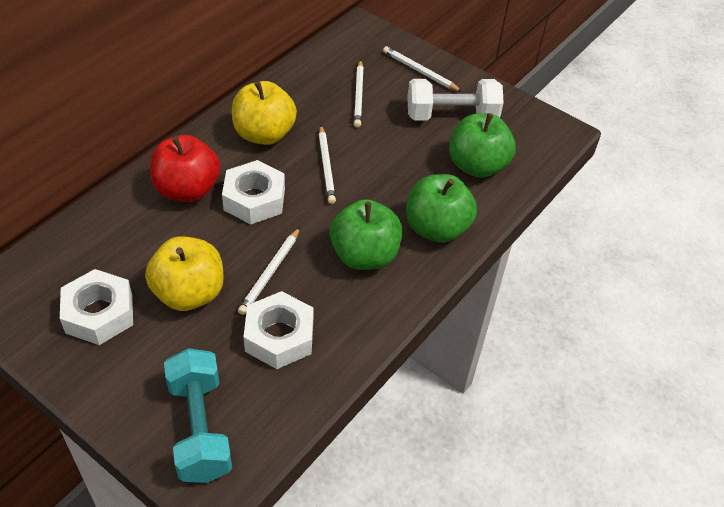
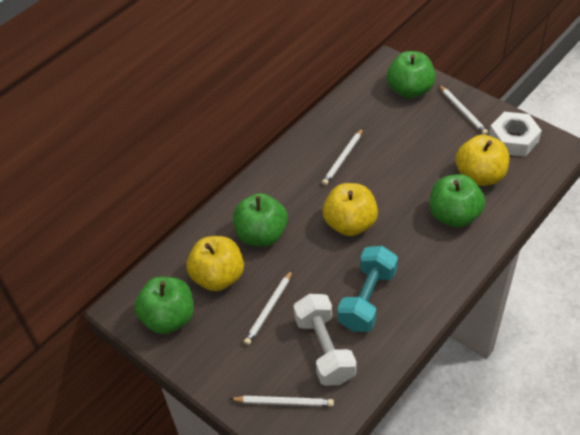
green apple: [329,199,402,270] [406,174,477,243] [449,113,516,178] = 3 -> [134,277,194,334] [233,193,288,246] [387,51,436,98] [430,174,485,228] = 4
red apple: [150,135,220,202] = 1 -> none = 0
white nut: [60,269,133,345] [222,160,285,224] [244,291,313,369] = 3 -> [489,112,542,157] = 1
yellow apple: [145,236,224,311] [232,81,297,145] = 2 -> [187,236,244,291] [323,183,378,236] [456,135,509,186] = 3

